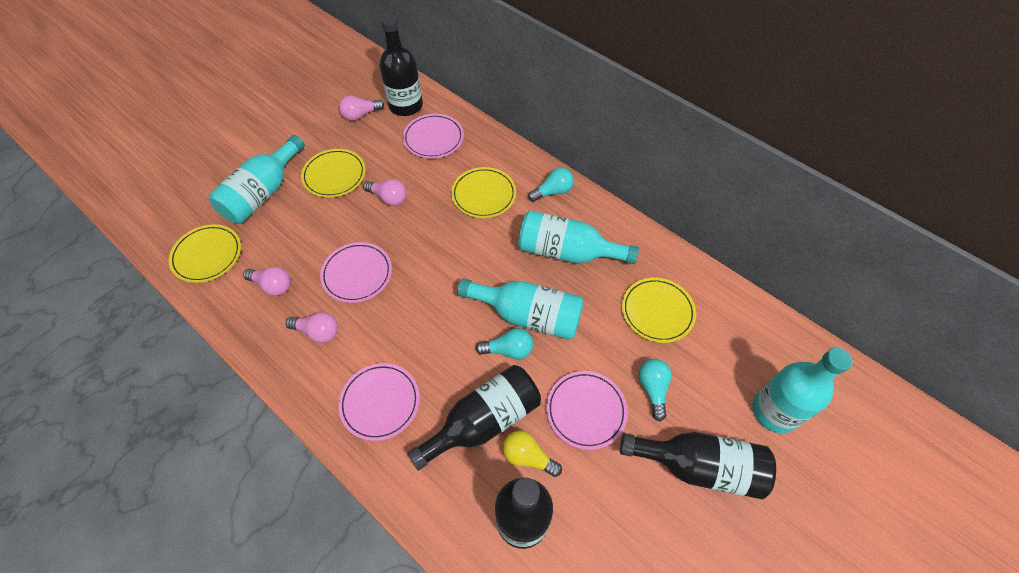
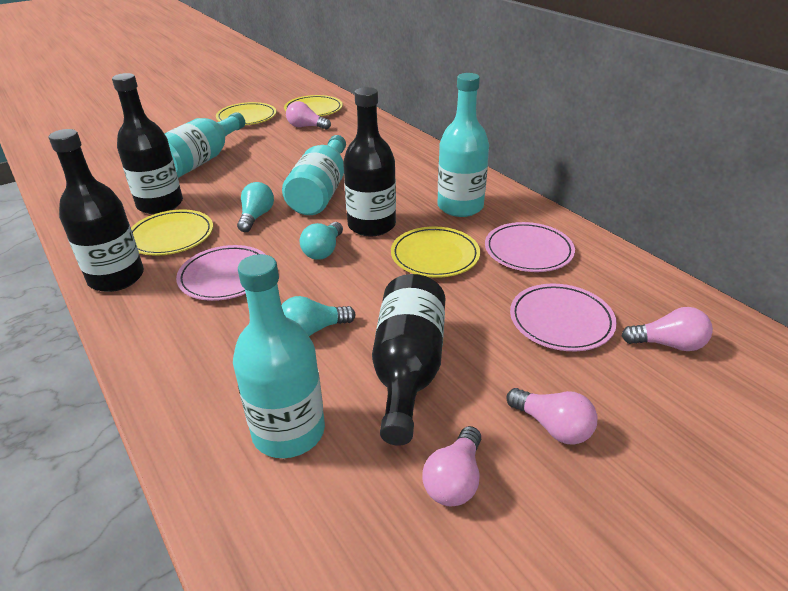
pink plate: [320,242,392,303] [338,363,420,441] [403,114,464,159] [546,371,628,450] = 4 -> [176,245,266,301] [485,222,575,272] [510,284,617,351] = 3
yellow light bulb: [503,430,562,477] = 1 -> none = 0

